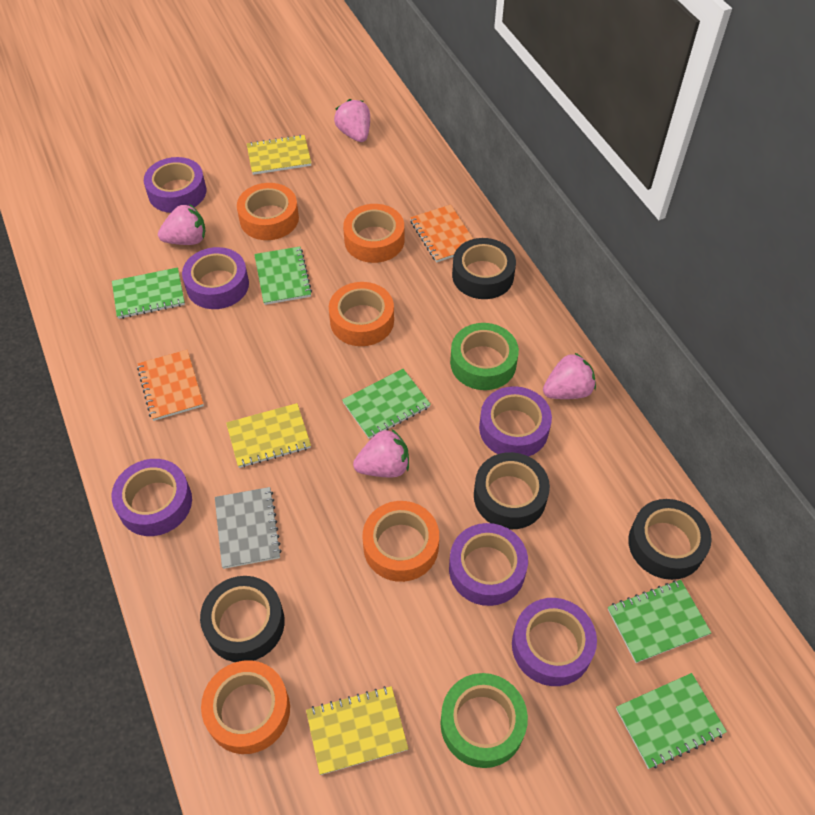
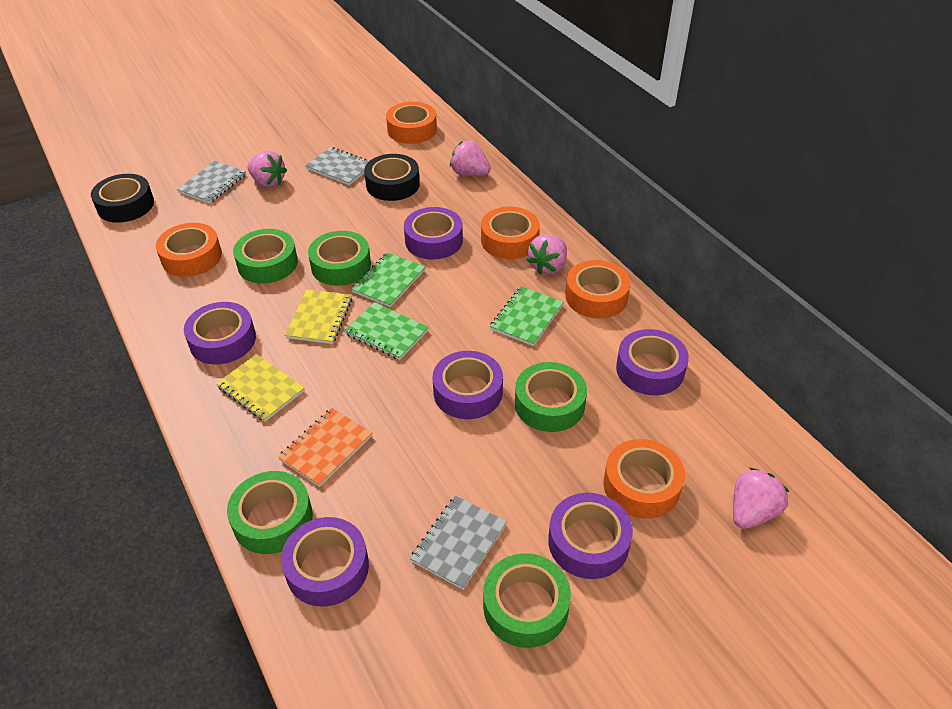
black tape: [200,576,285,662] [452,238,516,299] [474,452,550,529] [628,499,712,580] = 4 -> [91,174,154,223] [364,154,420,201] = 2
green notebook: [112,267,185,319] [254,246,312,305] [342,369,431,439] [608,580,711,663] [616,673,727,769] = 5 -> [344,302,429,360] [351,252,425,307] [490,286,564,346] = 3
green tape: [440,673,528,768] [450,323,519,390] = 2 -> [227,471,313,554] [233,229,298,283] [308,231,371,286] [483,553,571,648] [515,362,587,432] = 5
grey notebook: [215,487,282,569] = 1 -> [177,161,246,204] [305,147,370,185] [410,495,507,590] = 3
orange notebook: [137,350,204,421] [410,205,473,262] = 2 -> [278,408,372,487] = 1
yellow notebook: [226,403,311,468] [247,135,311,175] [306,686,408,775] = 3 -> [216,354,305,422] [285,290,352,344] = 2

